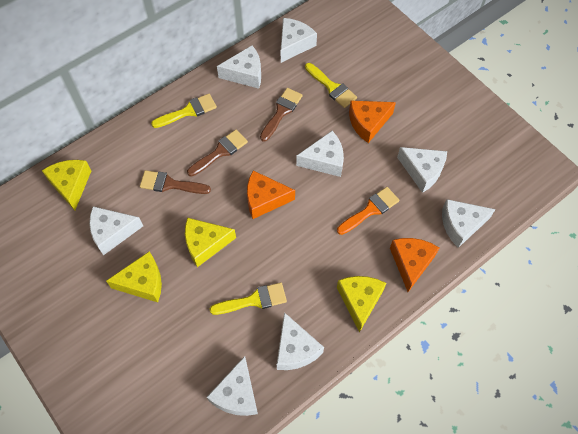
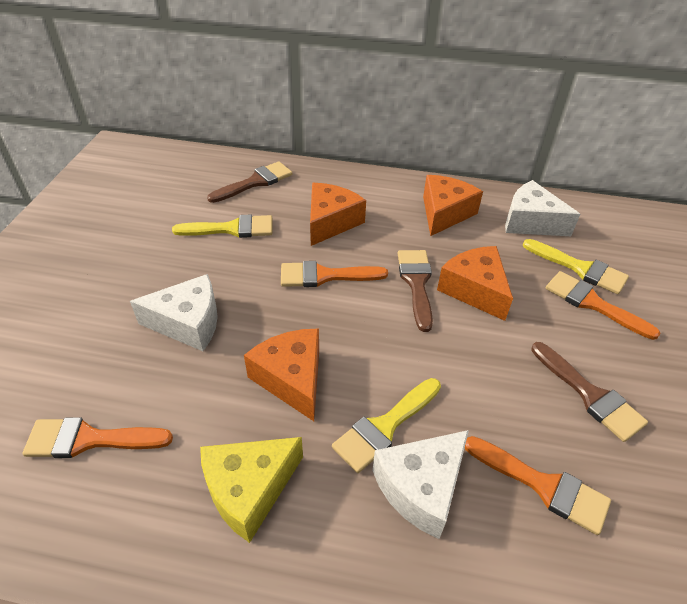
orange brush: [337,187,400,235] = 1 -> [22,417,173,458] [281,261,388,287] [465,436,611,535] [546,271,661,340] = 4
orange cheese: [247,171,295,219] [349,101,396,143] [390,238,439,292] = 3 -> [244,329,319,421] [310,183,366,246] [423,175,483,236] [437,246,513,321] = 4
white cheese: [89,206,143,255] [207,356,258,416] [217,45,261,89] [277,312,324,370] [281,18,317,63] [296,131,344,177] [397,147,447,193] [442,199,496,248] = 8 -> [130,274,218,351] [372,430,469,539] [505,180,580,236] = 3
yellow cheese: [42,160,91,210] [106,251,162,302] [185,218,236,267] [337,276,386,333] = 4 -> [200,437,303,543] = 1

